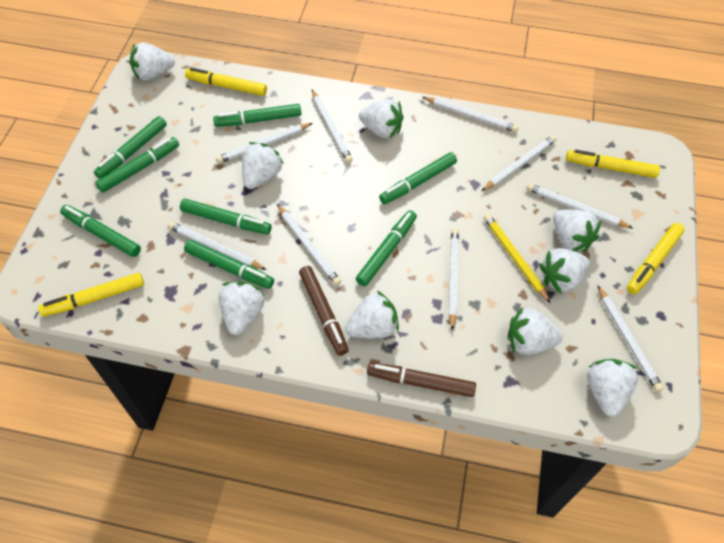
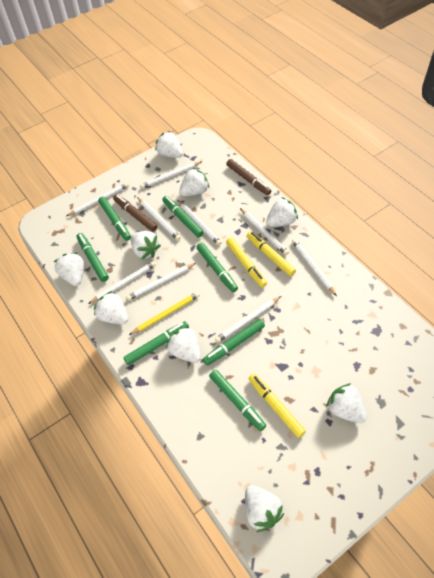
green marker: [60,205,141,257] [94,116,167,179] [95,137,179,193] [180,199,272,234] [184,240,274,289] [213,104,301,127] [356,210,417,286] [379,152,457,204] = 8 -> [76,233,109,282] [98,197,131,241] [123,321,189,365] [162,196,204,238] [196,243,238,292] [203,319,265,365] [209,370,266,431] = 7
yellow marker: [38,273,144,317] [185,67,267,96] [566,150,660,178] [627,223,685,294] = 4 -> [226,237,267,288] [247,231,296,276] [248,373,306,438] = 3

